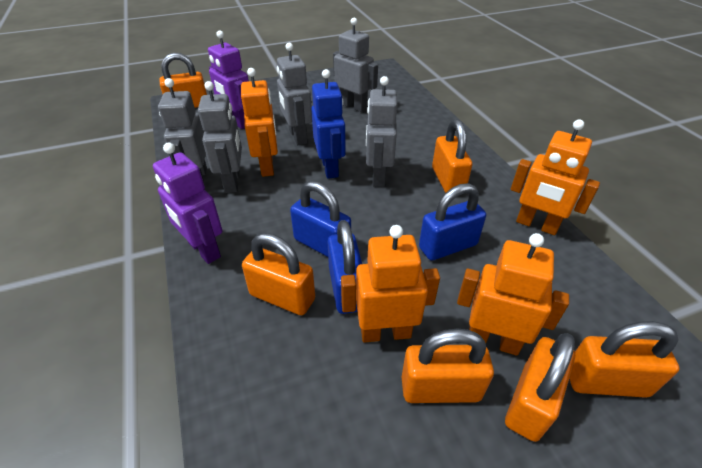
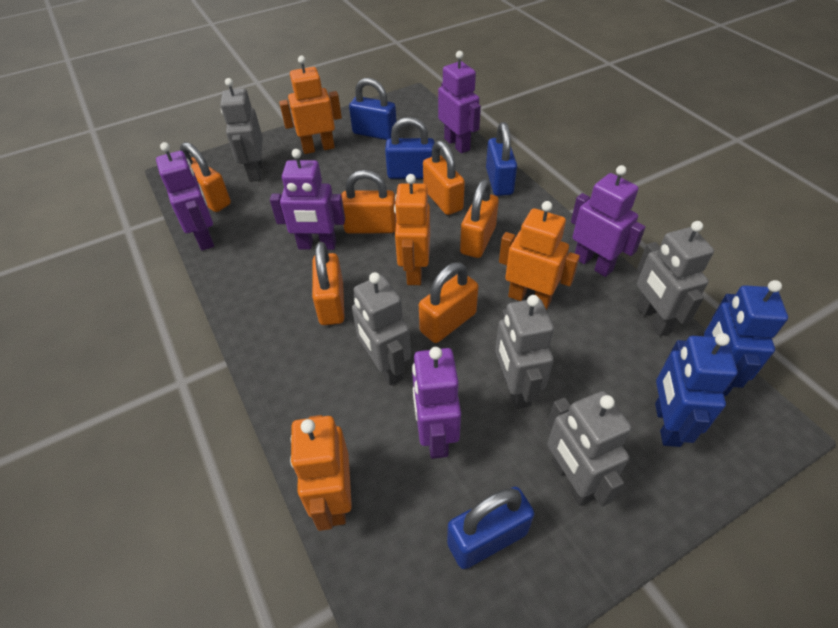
blue padlock: [290,181,351,257] [328,220,362,314] [419,183,486,261] = 3 -> [349,78,397,140] [385,117,435,179] [447,487,534,569] [486,122,517,196] = 4
blue robot: [311,69,346,179] = 1 -> [655,333,738,447] [704,280,788,396] = 2
purple robot: [153,143,222,264] [208,30,249,129] = 2 -> [156,142,214,251] [270,149,345,250] [412,347,461,459] [438,51,481,154] [571,165,646,277] = 5

